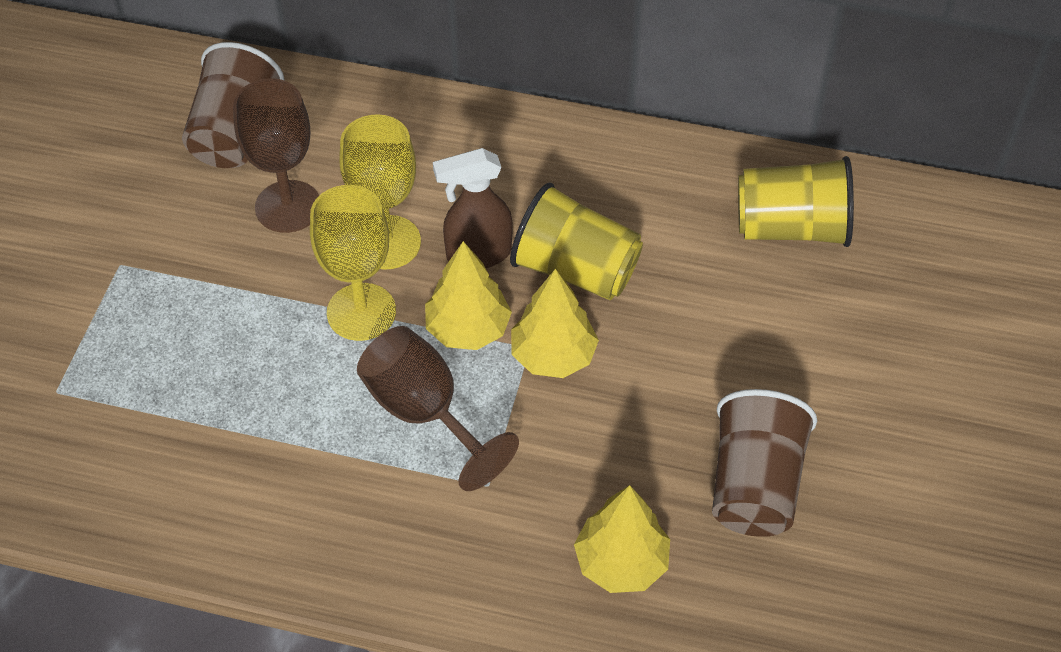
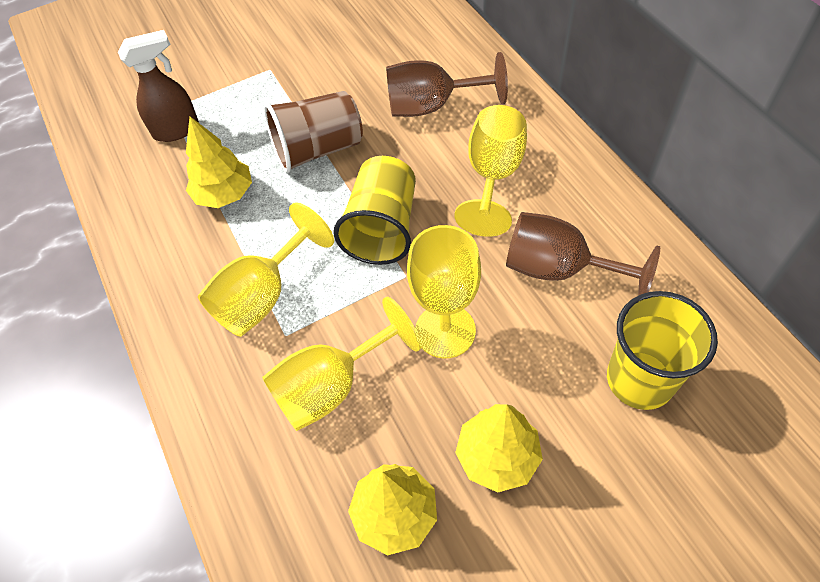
brown cup: [182,42,285,168] [712,389,817,537] = 2 -> [264,91,363,173] = 1
yellow goblet: [310,185,396,341] [340,114,421,270] = 2 -> [198,202,334,337] [262,297,421,431] [407,225,481,358] [454,105,527,237] = 4

